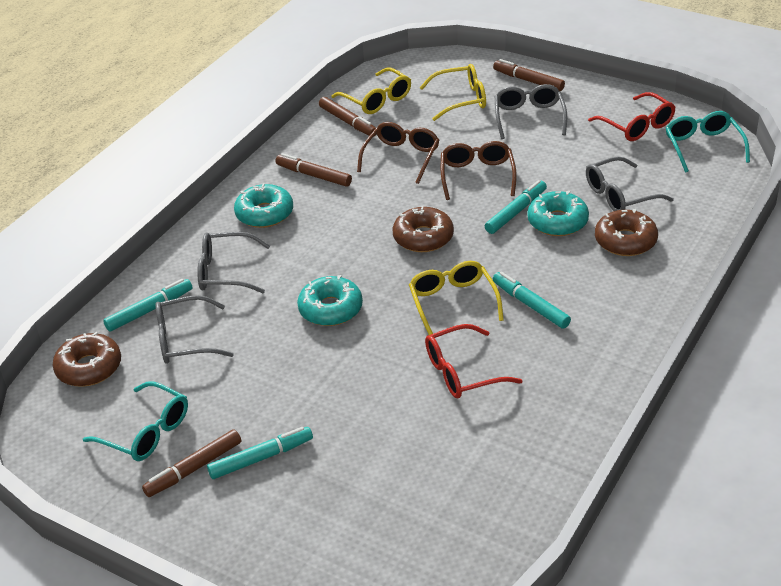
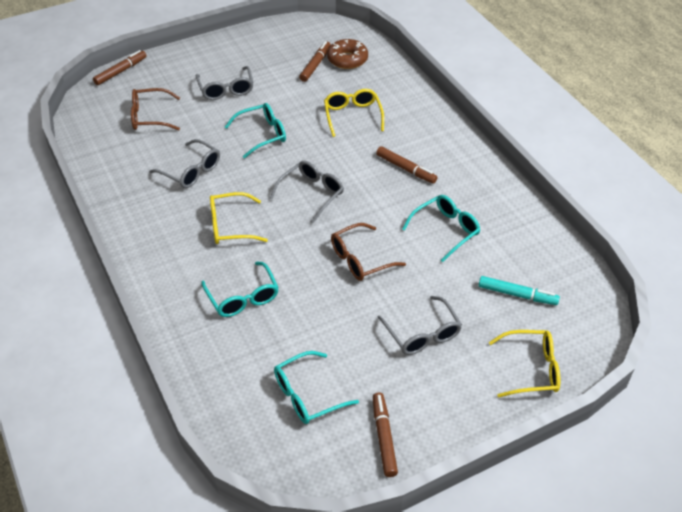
brown donut: [53,332,121,386] [393,206,454,252] [595,209,658,256] = 3 -> [327,39,368,69] = 1
red glasses: [425,324,523,398] [588,92,675,141] = 2 -> none = 0
turquoise donut: [234,183,293,228] [297,275,363,326] [527,191,589,236] = 3 -> none = 0
turquoise glasses: [83,381,188,461] [666,111,750,173] = 2 -> [201,262,279,317] [225,103,286,158] [274,351,359,424] [402,195,480,262] = 4
turquoise marker: [103,279,193,331] [207,427,313,479] [485,180,547,234] [493,272,571,329] = 4 -> [479,276,560,305] = 1

